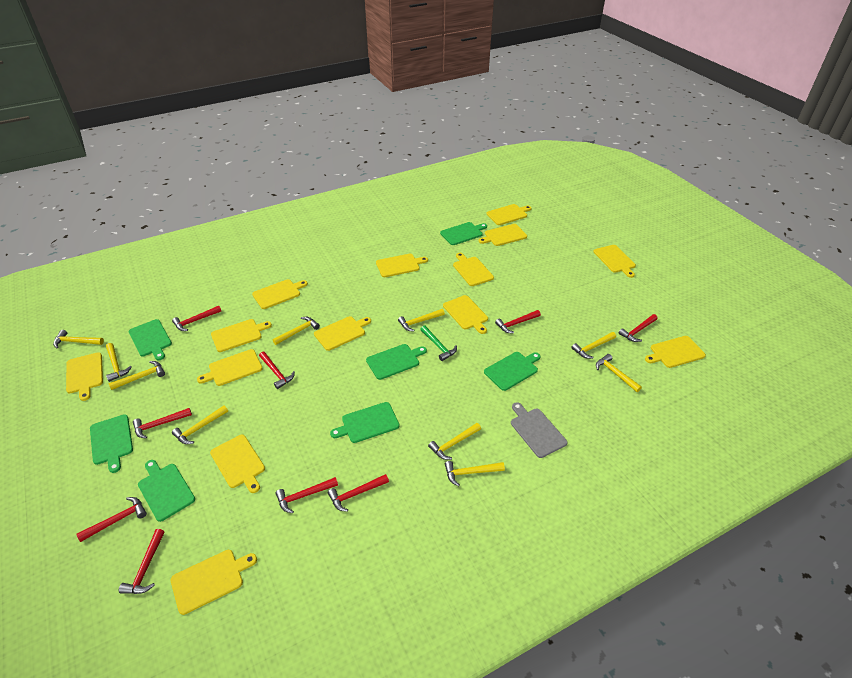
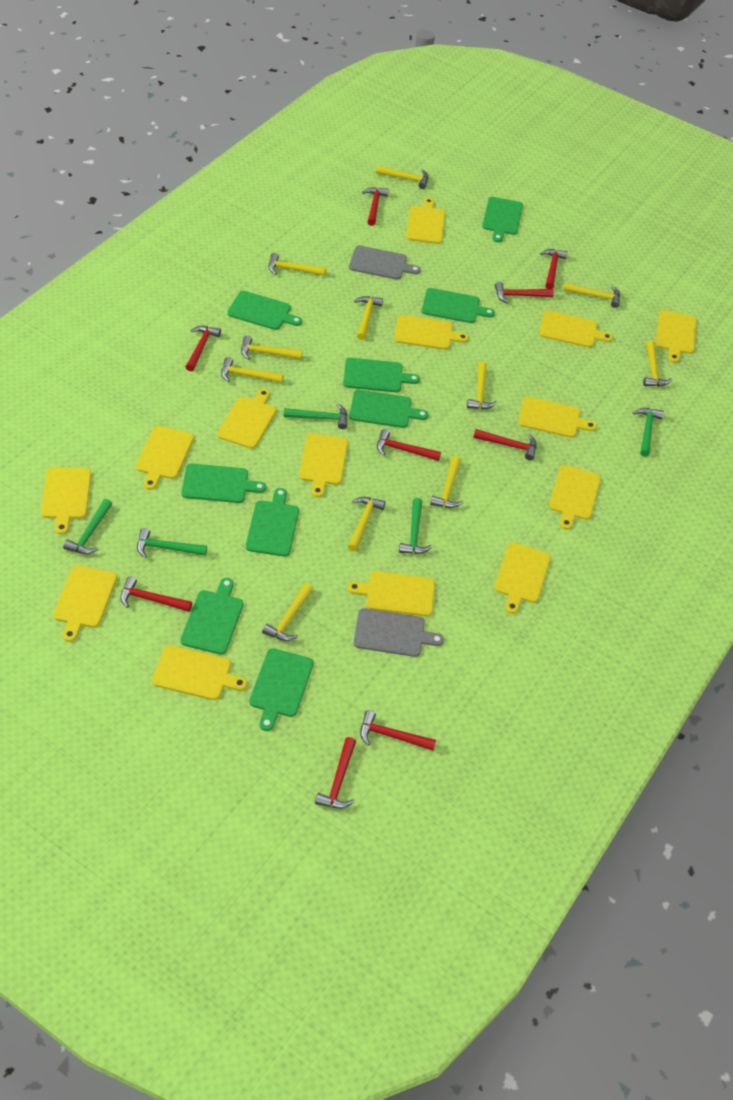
green cutting board: [90,414,133,473] [129,319,172,360] [138,460,195,522] [330,402,400,443] [366,344,427,380] [440,222,487,245] [484,352,541,391] = 7 -> [180,578,243,655] [182,464,266,503] [227,291,302,330] [246,488,299,557] [249,648,313,731] [343,358,420,392] [349,390,429,428] [422,288,495,323] [482,197,523,242] = 9
green hammer: [420,325,457,361] = 1 -> [63,499,112,554] [137,528,207,558] [284,403,347,429] [399,498,432,554] [633,408,664,457] = 5
grey cutting board: [511,402,567,458] = 1 -> [349,245,421,280] [353,608,444,657] = 2
yellow hammer: [53,330,104,348] [106,343,132,382] [109,361,165,390] [172,405,228,444] [272,317,320,345] [398,309,445,332] [428,423,481,460] [445,461,505,486] [571,332,616,359] [596,354,642,392] = 10 -> [221,357,284,383] [241,336,303,360] [262,583,313,641] [269,253,326,276] [348,497,385,551] [354,296,383,340] [376,166,429,189] [430,456,463,508] [467,362,497,409] [563,283,620,308] [643,341,672,387] = 11

